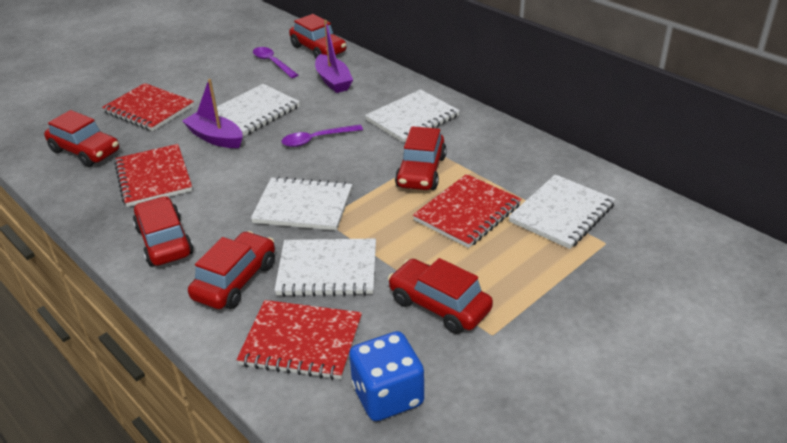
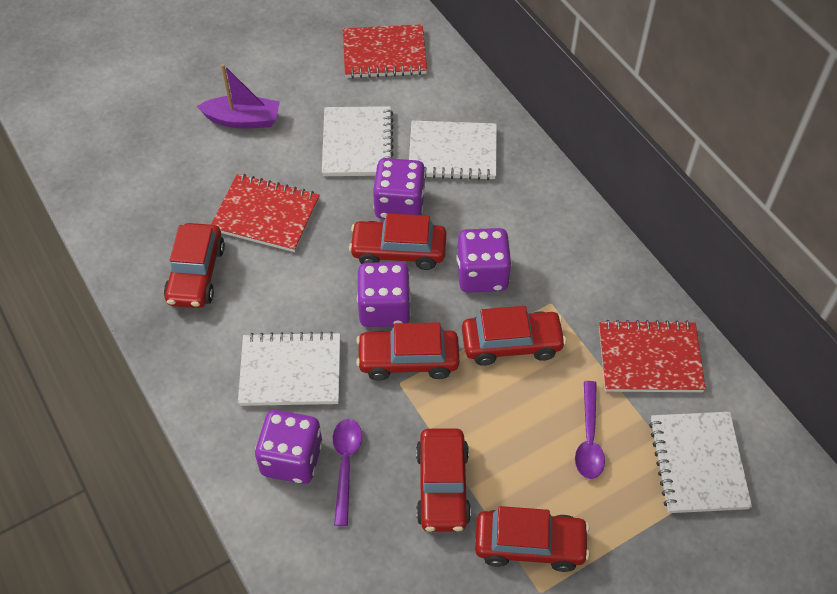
blue dice: [349,331,424,421] = 1 -> none = 0
purple boat: [182,79,242,148] [315,20,353,93] = 2 -> [197,64,280,129] = 1
purple dice: none = 0 -> [255,410,323,484] [357,262,411,327] [373,158,426,219] [456,228,512,293] = 4
red notebook: [102,83,194,131] [114,144,192,207] [237,300,362,380] [413,174,522,248] = 4 -> [211,174,320,252] [343,24,427,79] [599,320,706,392] = 3
white notebook: [217,84,300,136] [251,176,352,231] [274,238,376,296] [365,89,460,143] [508,174,615,249] = 5 -> [238,331,340,406] [322,106,394,176] [409,121,497,180] [649,412,752,513] = 4

